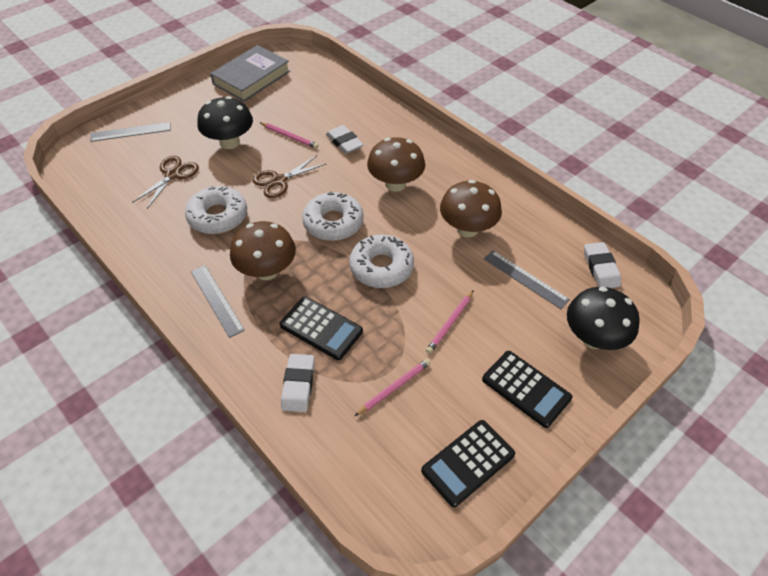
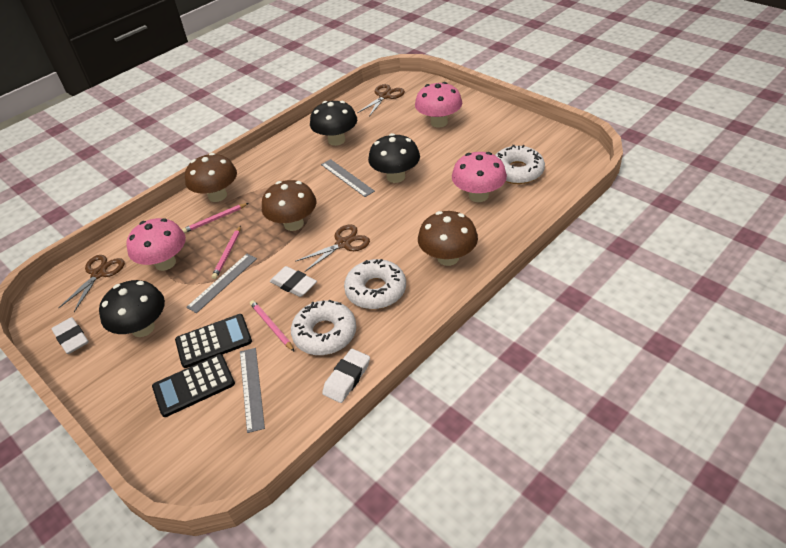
black calculator: [280,296,363,360] [421,420,515,507] [482,351,572,428] = 3 -> [152,354,235,417] [175,314,252,368] = 2
black mushroom: [197,96,253,149] [567,287,640,350] = 2 -> [99,280,165,337] [310,101,357,146] [368,133,420,183] = 3
brown scissors: [132,156,199,209] [252,156,326,198] = 2 -> [59,255,125,312] [295,225,370,271] [357,84,405,116] = 3
grey book: [210,45,290,102] = 1 -> none = 0
pink mushroom: none = 0 -> [126,218,186,271] [415,82,462,127] [452,152,507,202] = 3

